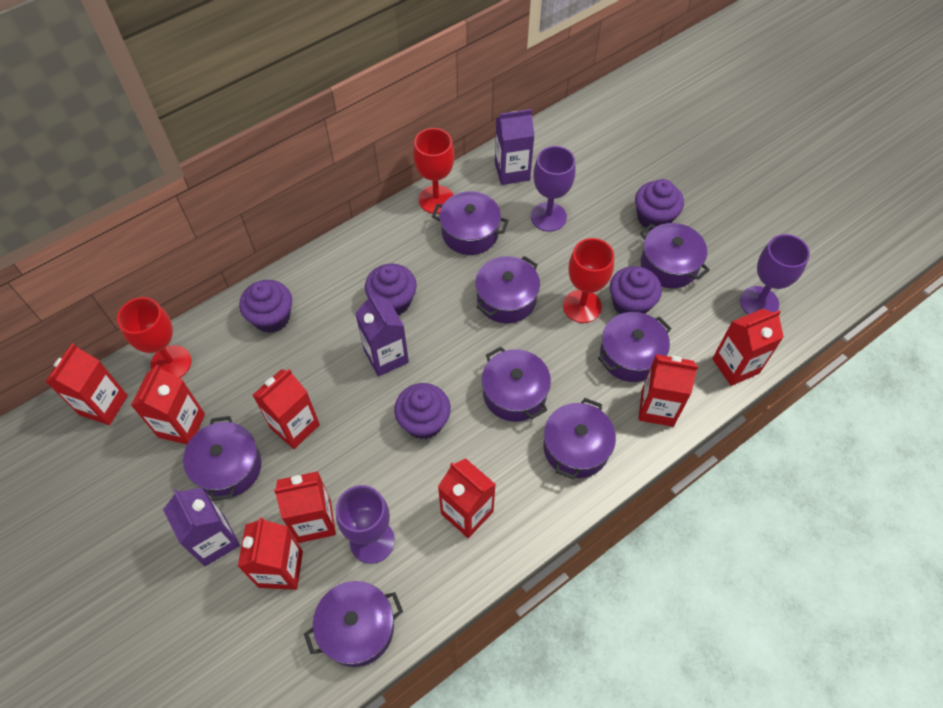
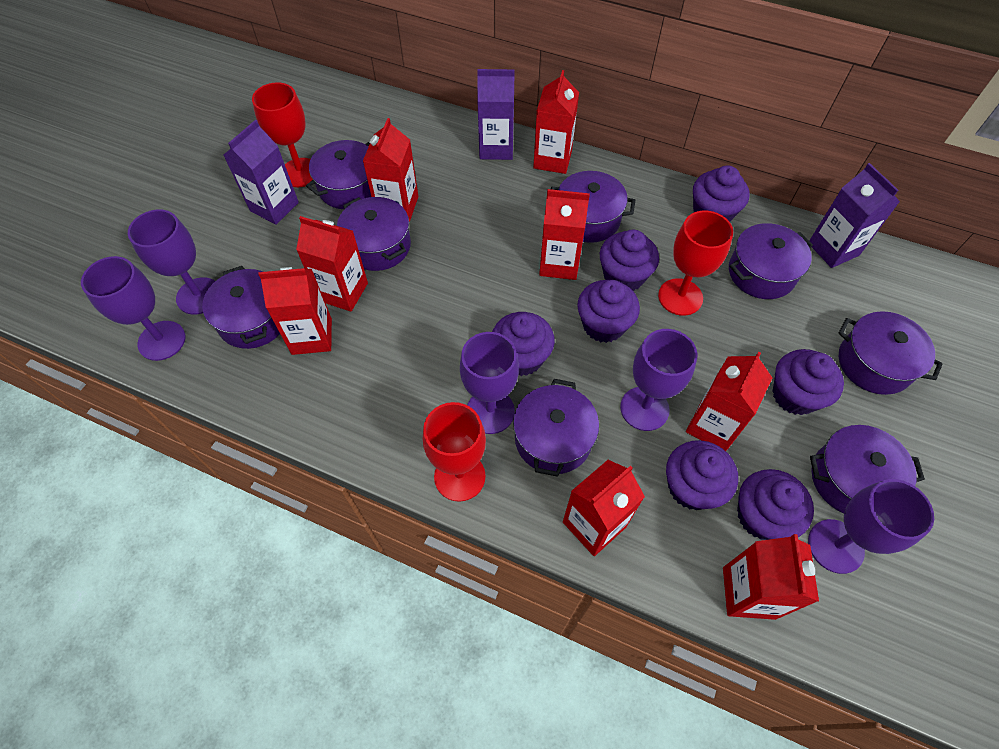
purple cupcake: [239,280,292,333] [365,263,417,315] [394,383,451,439] [610,266,662,314] [635,179,684,230] = 5 -> [492,312,555,376] [577,280,640,343] [600,230,659,291] [666,440,738,510] [693,166,749,222] [737,469,814,540] [772,349,844,415] = 7
purple goblet: [336,485,395,564] [531,146,576,232] [740,234,810,315] = 3 -> [81,256,186,361] [128,209,215,315] [460,332,519,434] [620,329,697,431] [808,479,934,574] = 5

